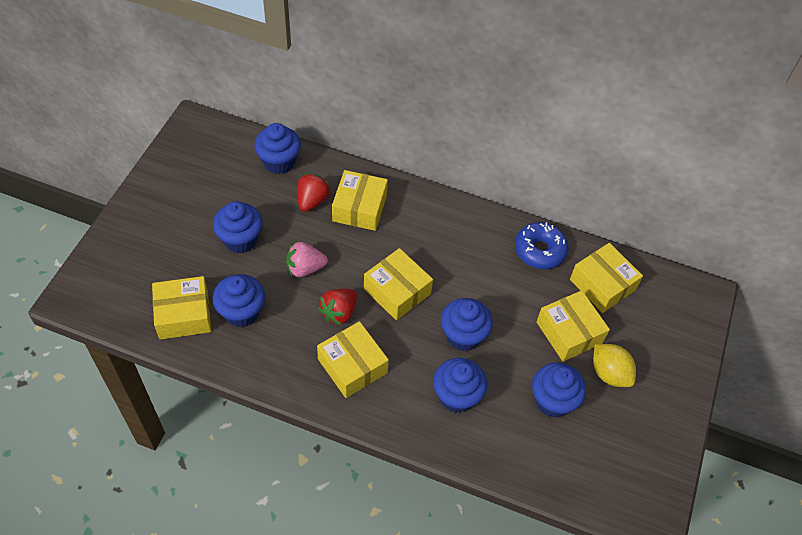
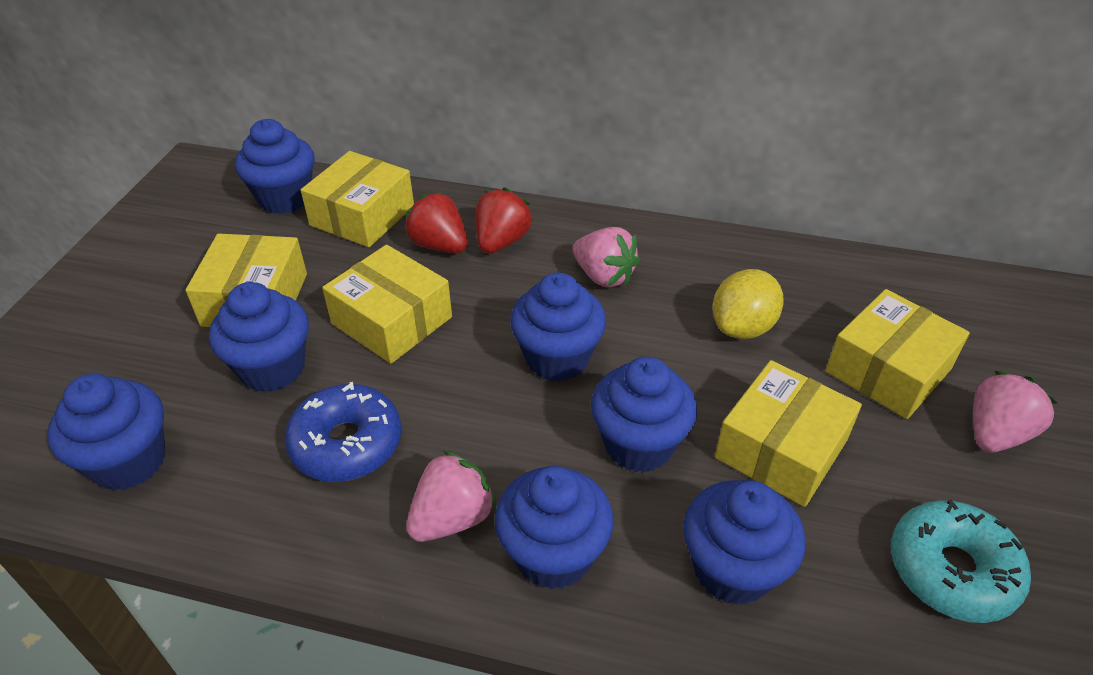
blue cupcake: [212,274,265,327] [213,201,263,253] [254,123,301,174] [433,358,487,413] [441,298,493,351] [532,363,586,418] = 6 -> [48,373,166,491] [209,282,309,392] [235,119,315,214] [495,466,613,590] [510,272,606,382] [591,357,697,472] [683,480,806,605] = 7
pink strawberry: [286,242,328,277] = 1 -> [406,451,497,542] [572,227,640,287] [973,370,1058,452] = 3
turquoise donut: none = 0 -> [891,499,1031,623] = 1
yellow box: [152,276,211,340] [317,321,389,398] [332,170,388,231] [364,248,433,320] [537,290,610,362] [570,243,643,313] = 6 -> [186,233,307,327] [301,151,414,247] [322,245,452,364] [715,360,862,507] [826,289,970,419] = 5

